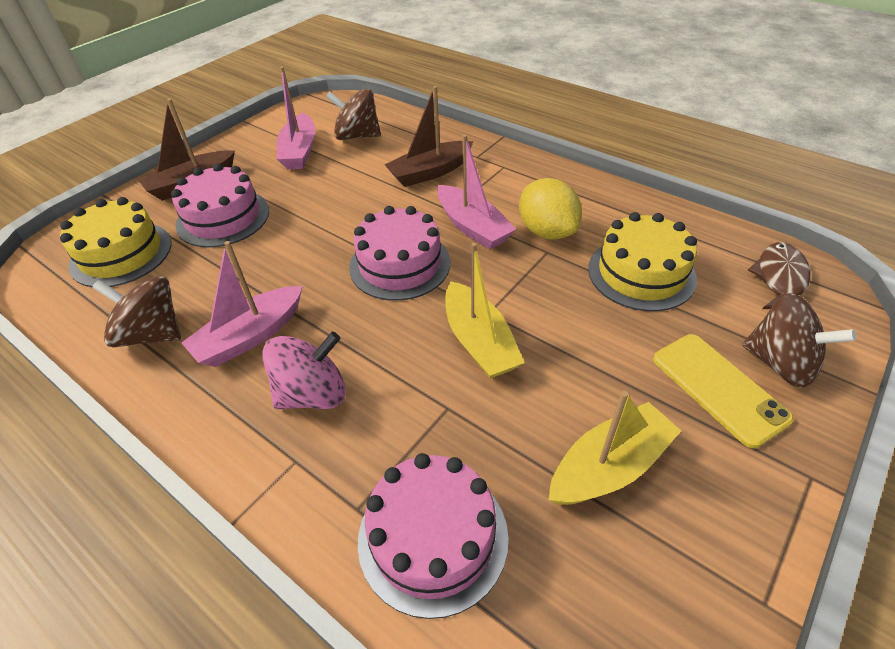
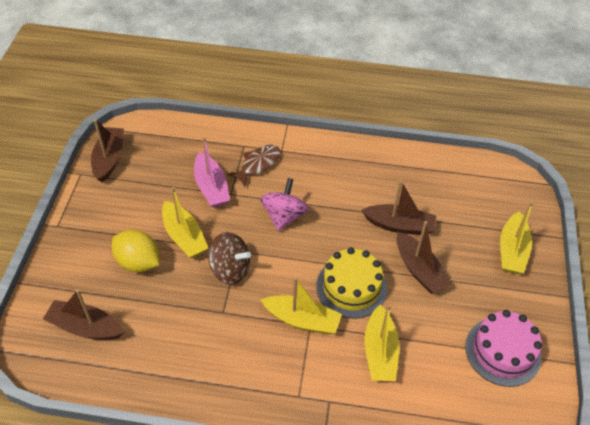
brown boat: [138,99,235,201] [384,86,473,187] = 2 -> [43,289,124,340] [91,119,124,182] [362,180,436,235] [396,221,451,293] = 4
brown spinning top: [92,276,181,347] [325,89,381,140] [742,293,856,388] = 3 -> [208,232,251,285] = 1
pink boat: [181,241,303,367] [277,66,315,169] [437,135,516,250] = 3 -> [194,137,230,208] = 1
pink cake: [171,163,269,248] [349,206,450,301] [358,453,509,619] = 3 -> [465,310,542,387] = 1
yellow boat: [445,242,525,379] [548,391,681,505] = 2 -> [162,187,208,258] [261,277,342,335] [364,304,399,381] [500,201,533,274] = 4
yellow cake: [60,197,171,287] [588,212,697,311] = 2 -> [316,247,387,318] = 1
yellow phone: [653,334,794,448] = 1 -> none = 0

